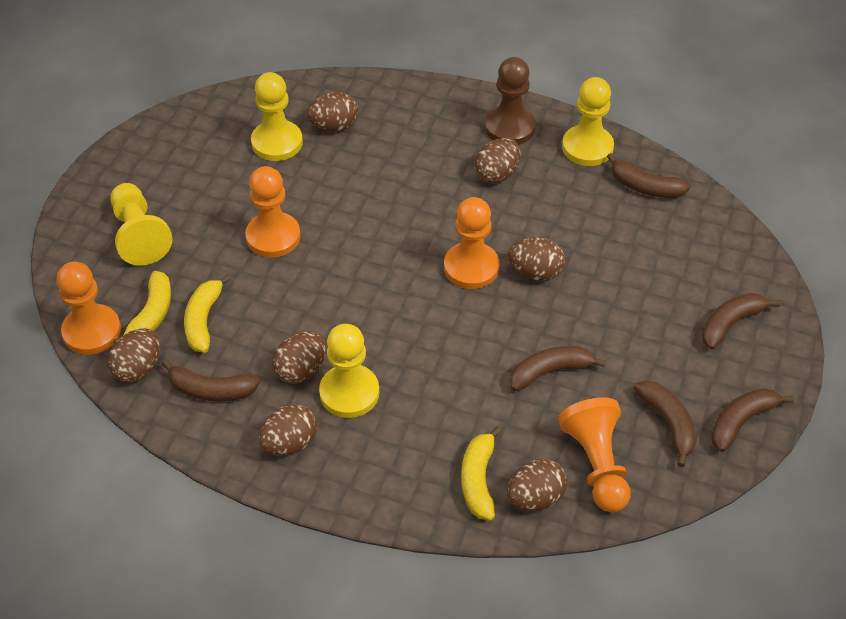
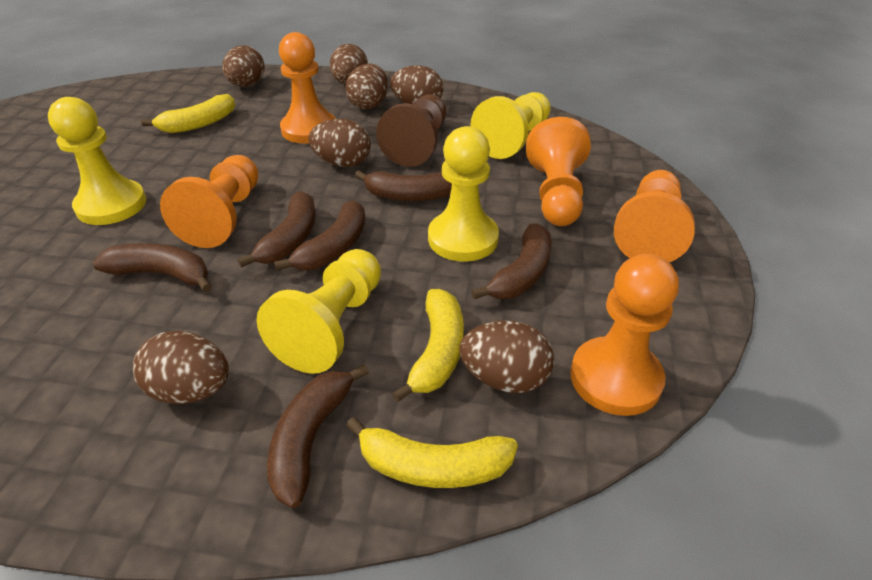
orange pawn: [57,262,121,355] [245,166,301,258] [444,197,499,289] [558,397,631,512] = 4 -> [160,155,259,248] [279,32,336,144] [526,117,591,226] [570,254,679,416] [614,170,695,262] = 5

